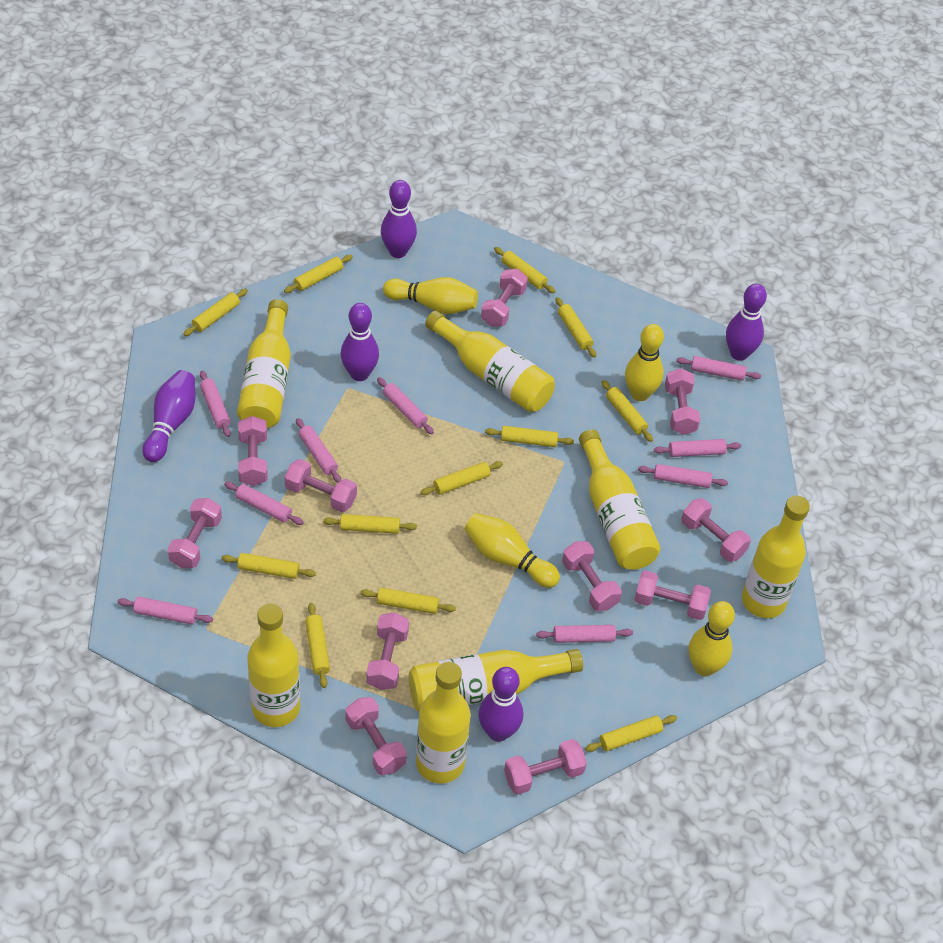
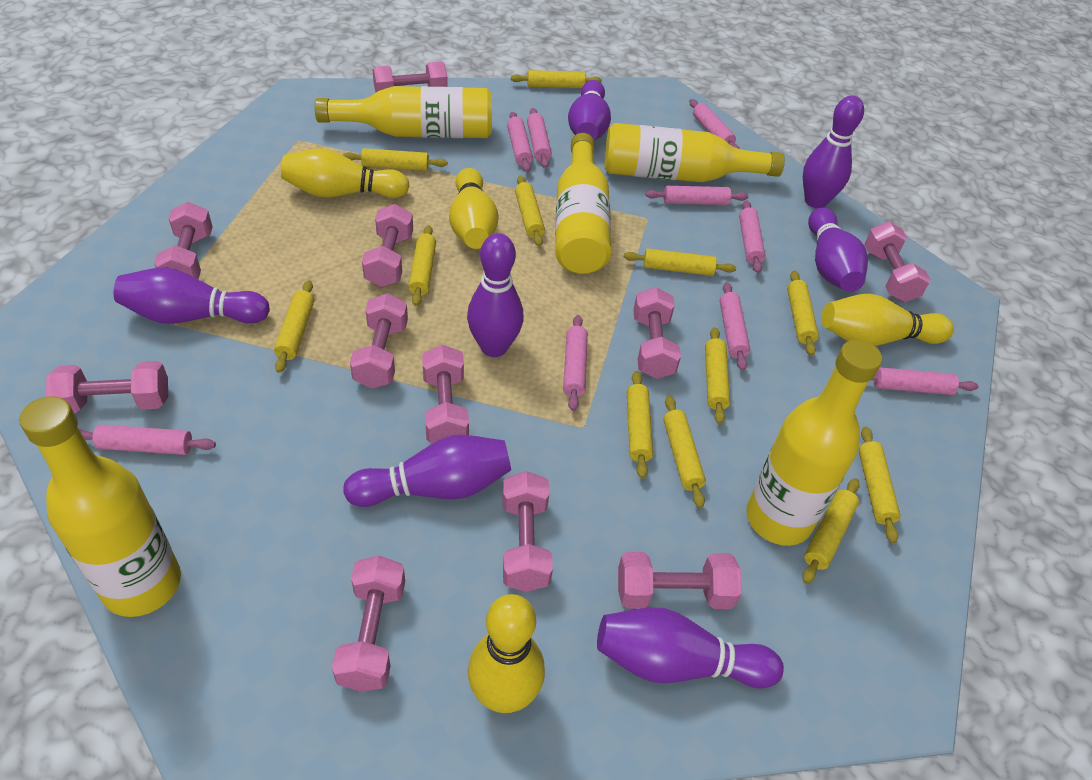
purple bowling pin: [142,370,195,462] [341,303,379,381] [381,180,417,258] [478,667,523,742] [726,284,767,361] = 5 -> [114,268,270,324] [344,435,511,507] [467,233,524,357] [568,80,611,140] [597,607,784,689] [803,95,864,208] [808,207,868,292] = 7
yellow bottle: [237,299,291,428] [247,603,300,727] [409,649,583,712] [416,662,471,784] [425,311,555,412] [579,429,661,570] [742,495,810,618] = 7 -> [19,396,181,617] [315,86,492,138] [555,133,611,274] [604,123,785,182] [746,340,882,546] = 5

